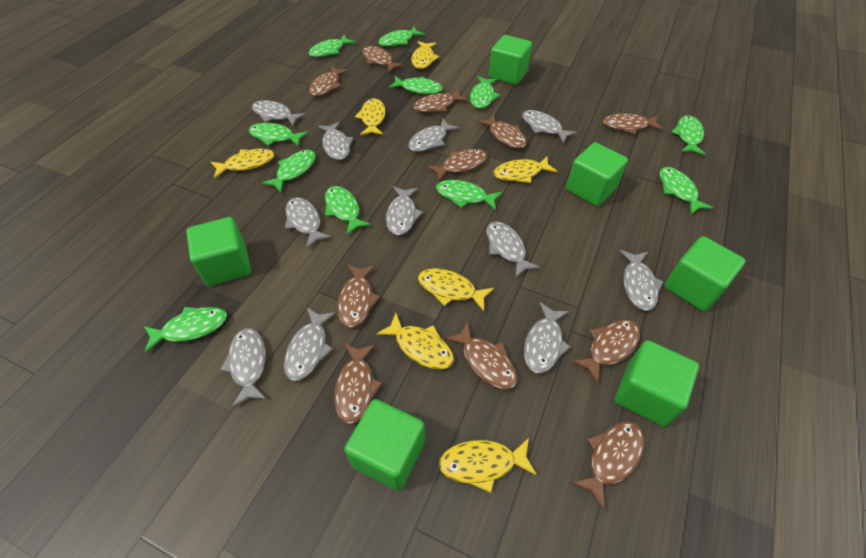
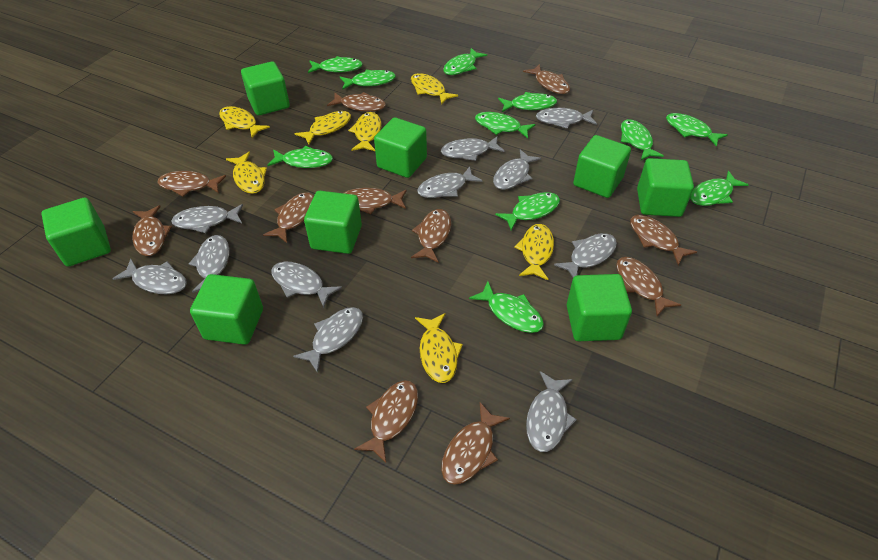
green cube: [186,217,251,286] [344,399,425,491] [489,35,532,85] [566,142,628,206] [615,340,699,427] [665,236,746,312] = 6 -> [41,198,111,267] [190,274,263,345] [241,61,290,115] [304,191,362,254] [374,117,427,178] [567,274,632,341] [573,135,631,198] [637,158,694,217] = 8

